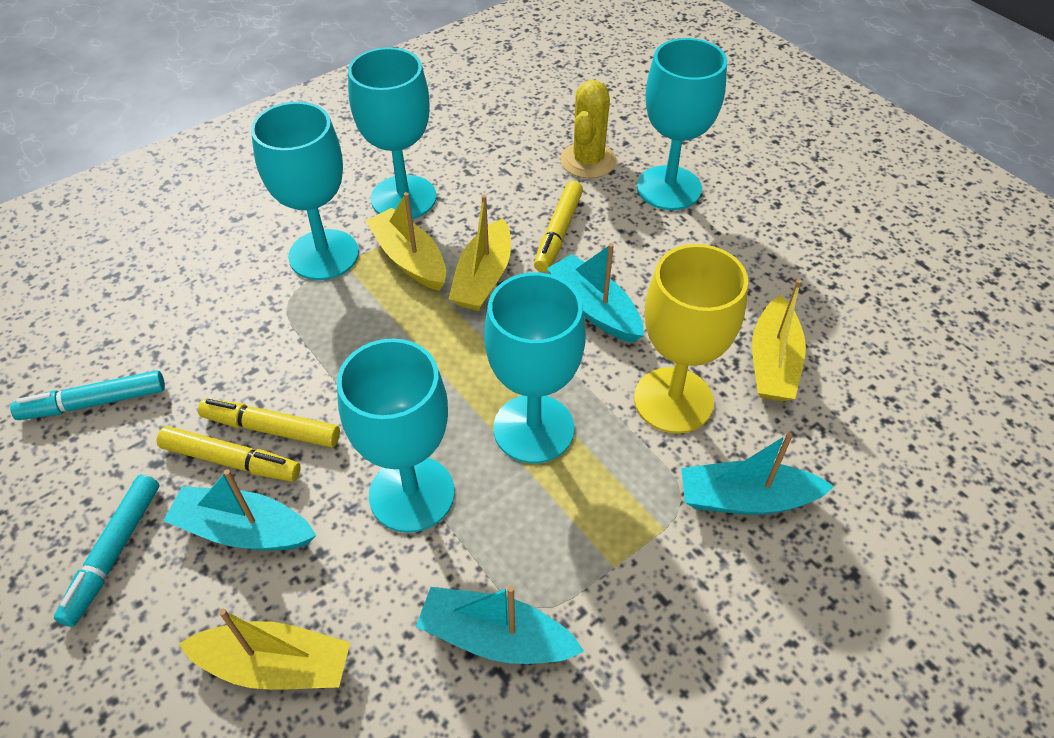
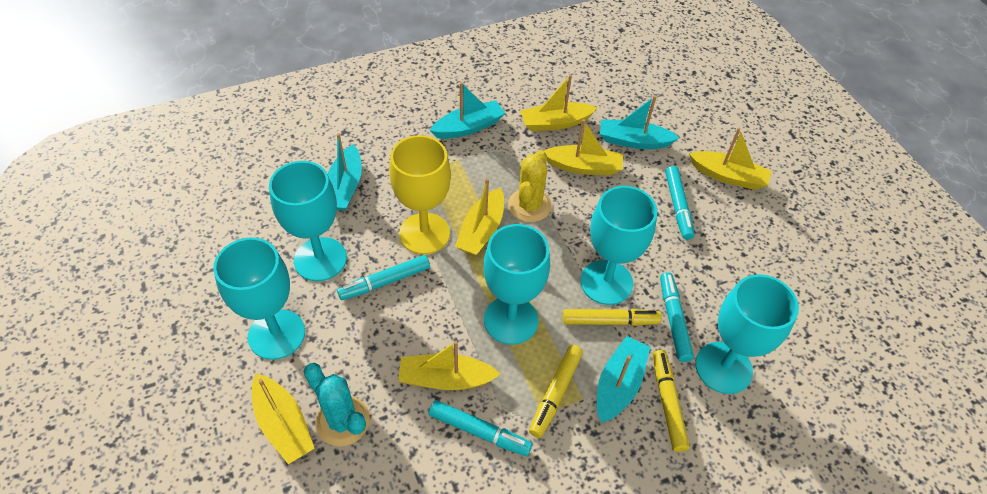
turquoise cactus: none = 0 -> [303,363,370,447] = 1
turquoise marker: [10,370,165,420] [54,475,159,627] = 2 -> [337,255,430,300] [429,400,532,456] [660,272,694,362] [665,166,694,240] = 4
yellow boat: [179,608,350,690] [365,192,446,291] [449,195,511,311] [752,279,806,401] = 4 -> [252,374,315,464] [398,341,500,390] [455,178,504,256] [520,75,597,131] [544,119,623,175] [689,128,772,190] = 6

